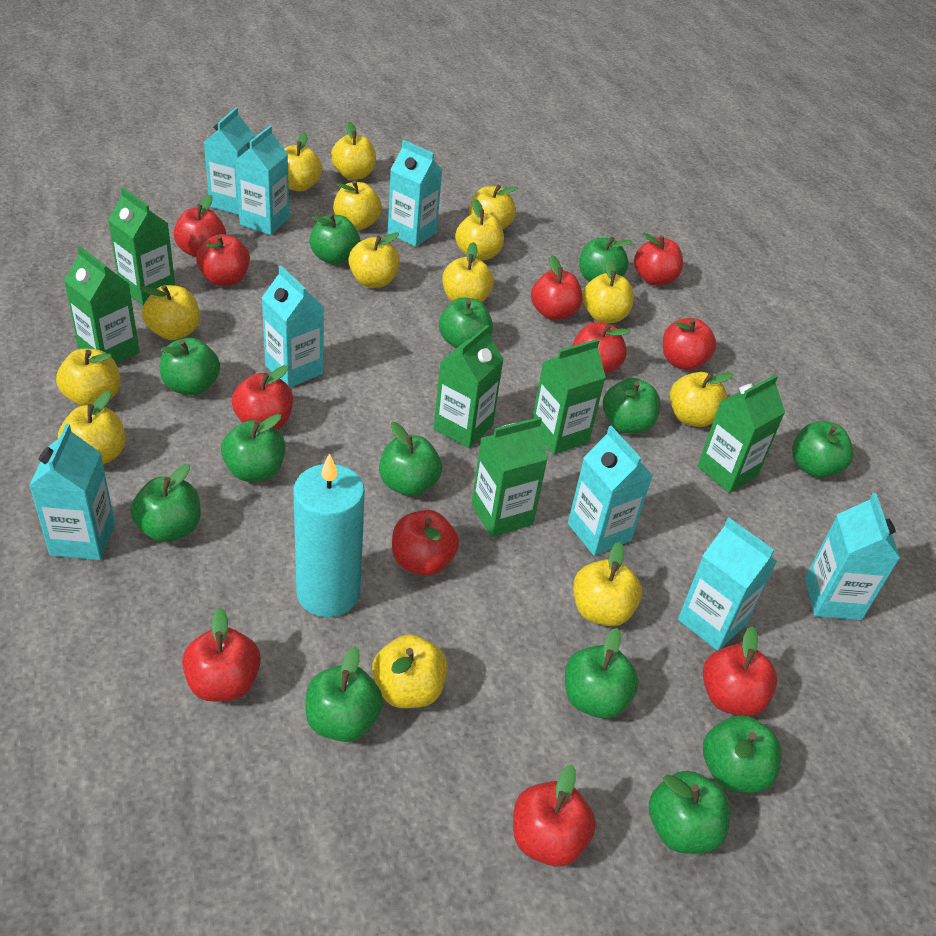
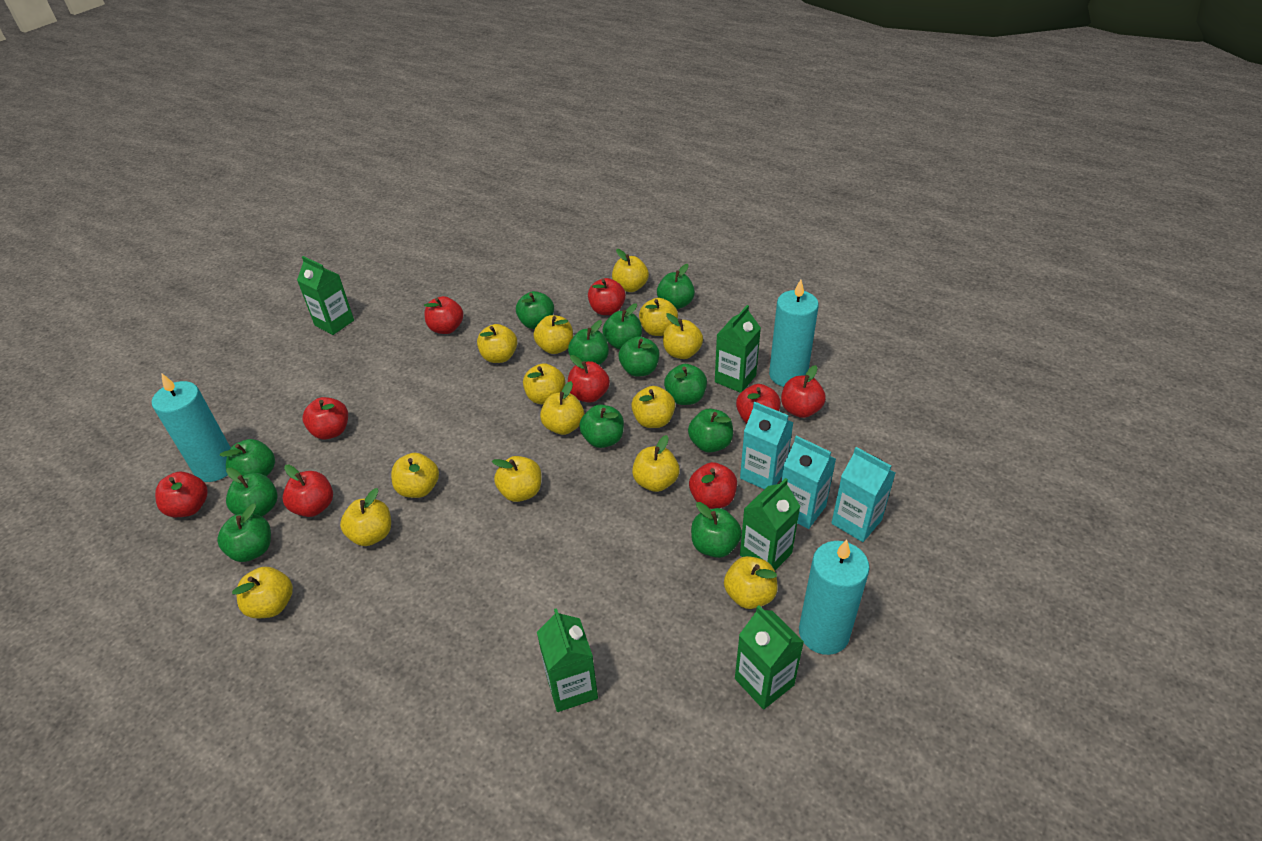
green apple: [131,464,201,542] [160,338,220,395] [221,414,286,482] [305,646,383,742] [309,213,360,265] [379,422,442,496] [439,298,493,348] [565,628,639,718] [579,237,633,282] [603,378,660,434] [649,771,731,854] [703,715,782,793] [792,421,854,478] = 13 -> [217,504,271,562] [220,439,275,476] [226,468,278,517] [516,291,554,329] [568,320,609,365] [579,404,624,448] [602,303,642,350] [618,336,660,377] [657,264,695,309] [664,364,707,405] [688,409,733,453] [691,502,742,558] = 12
green carton: [64,246,140,364] [108,188,175,305] [434,325,504,448] [472,417,548,537] [532,339,606,455] [697,375,785,493] = 6 -> [297,256,354,335] [537,608,598,712] [715,305,761,393] [735,605,804,710] [740,478,801,570] = 5
red apple: [173,195,226,257] [182,608,261,702] [196,234,250,286] [232,365,293,429] [392,510,459,575] [513,765,596,867] [531,255,583,320] [572,322,631,374] [634,232,683,286] [663,318,717,370] [703,626,778,716] = 11 -> [155,472,208,517] [283,465,333,517] [303,397,348,439] [424,296,463,334] [568,355,610,403] [588,278,626,315] [689,462,737,509] [736,384,781,423] [781,365,826,418] = 9
turquoise candle: [293,453,365,617] = 1 -> [152,373,231,482] [769,279,819,387] [799,540,870,655] = 3
turquoise carton: [29,424,115,560] [204,107,255,215] [236,126,289,235] [262,266,324,388] [388,140,442,247] [568,426,653,556] [678,518,777,651] [805,493,900,620] = 8 -> [740,402,794,489] [781,436,836,529] [831,447,895,542] = 3

